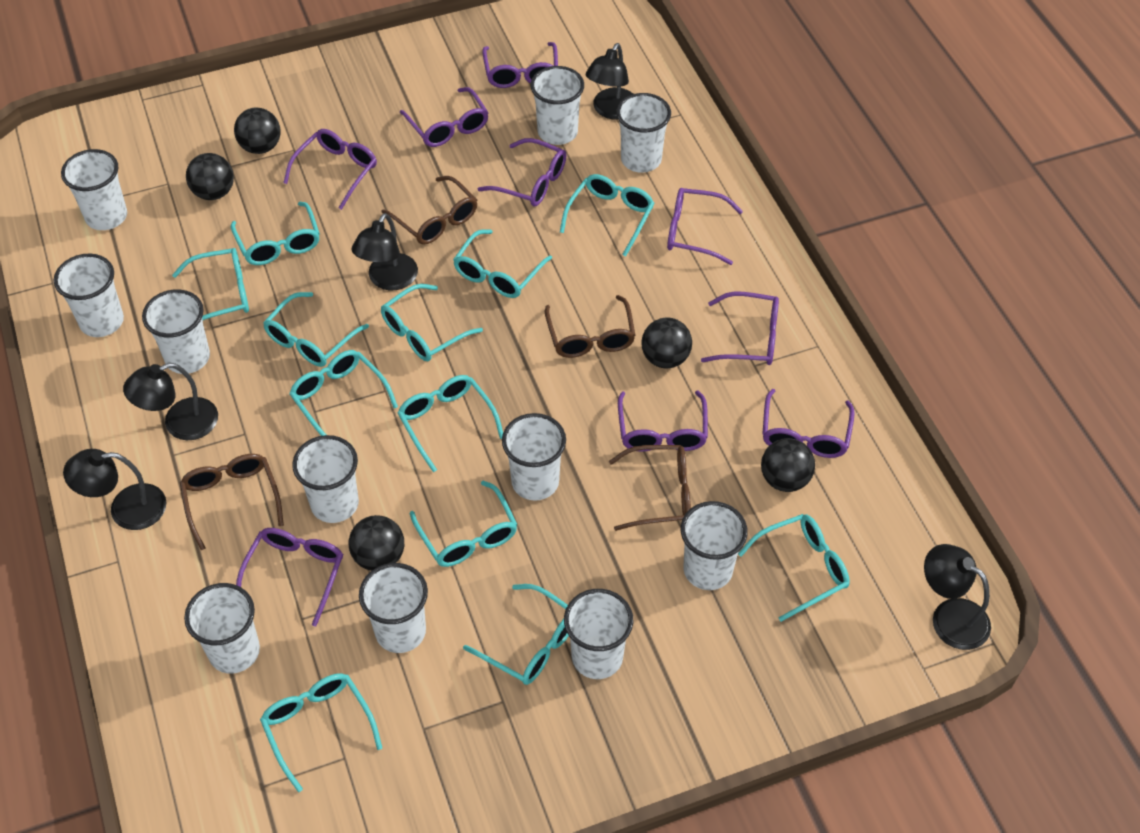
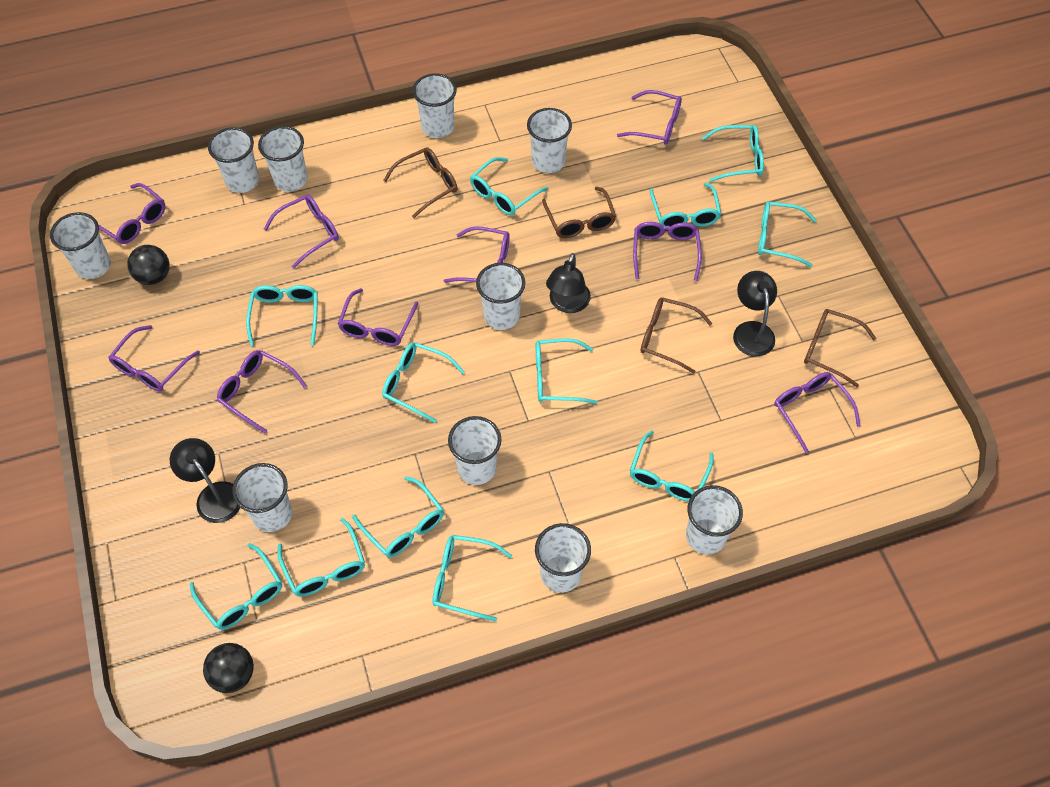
black ball: [186,153,234,200] [234,108,281,154] [349,515,404,571] [642,318,692,368] [761,438,815,492] = 5 -> [127,245,170,285] [203,643,254,693] = 2
black lamp: [63,449,166,530] [123,363,218,440] [352,213,418,290] [586,43,633,120] [924,544,991,650] = 5 -> [170,438,240,523] [546,253,591,313] [733,271,777,356] = 3
white cup: [54,254,124,337] [61,149,127,230] [142,289,210,374] [184,583,260,674] [292,435,359,523] [359,563,428,653] [502,413,566,501] [530,66,584,145] [564,589,633,679] [616,93,671,173] [681,501,748,590] = 11 -> [50,212,111,279] [208,127,259,193] [232,463,292,532] [258,126,308,192] [413,73,457,138] [448,416,501,485] [476,263,525,330] [527,108,572,173] [535,523,591,593] [686,485,743,555] = 10

